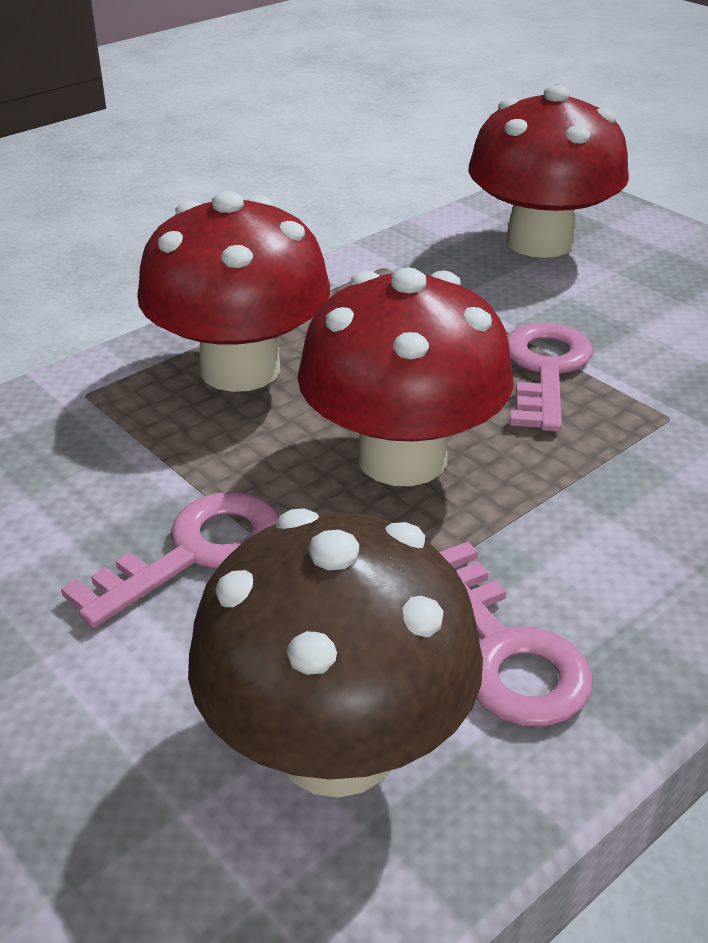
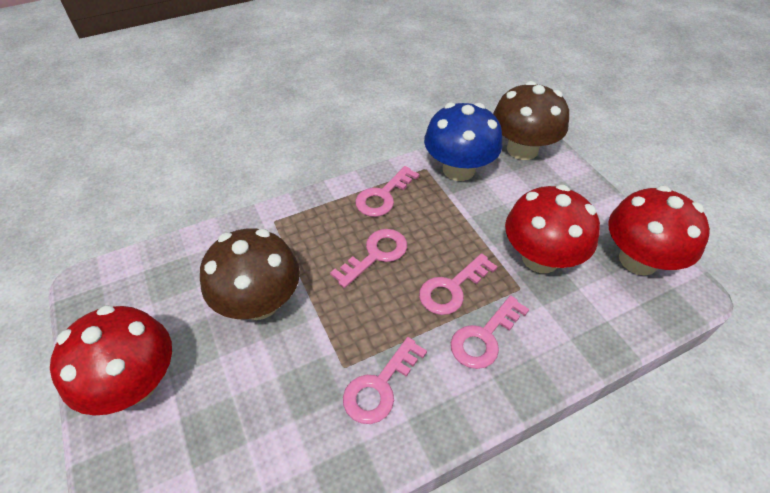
blue mushroom: none = 0 -> [424,103,503,181] = 1
brown mushroom: [188,509,483,798] = 1 -> [200,228,300,320] [493,81,569,160] = 2
pink key: [61,492,278,628] [439,541,593,726] [507,323,593,432] = 3 -> [330,229,407,288] [343,337,427,424] [355,166,420,217] [419,253,498,315] [451,295,529,369] = 5

